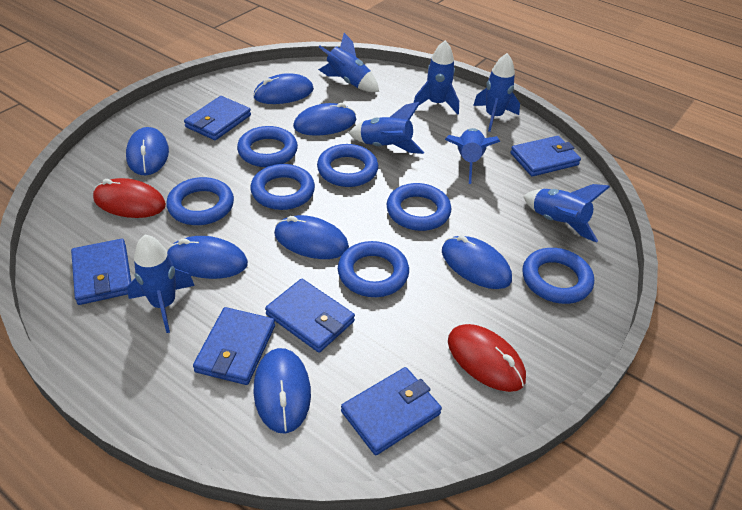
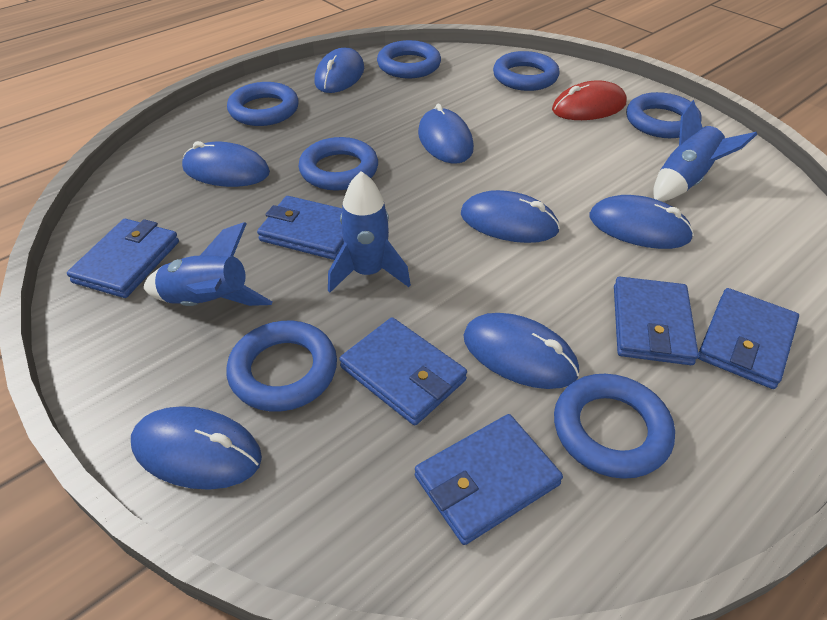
blue rocket: [127,235,195,333] [318,33,379,92] [349,102,424,154] [414,40,459,114] [445,128,500,184] [473,53,520,132] [523,184,610,243] = 7 -> [143,222,273,306] [328,171,411,293] [653,100,757,201] = 3
red mouse: [93,178,166,218] [448,324,526,392] = 2 -> [552,80,627,120] = 1

